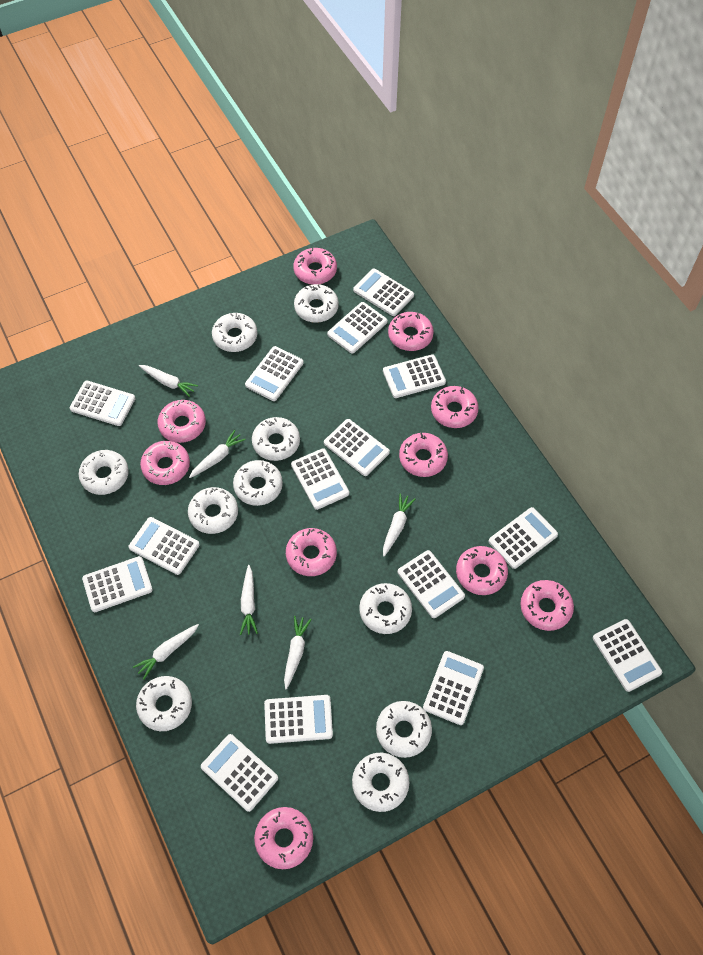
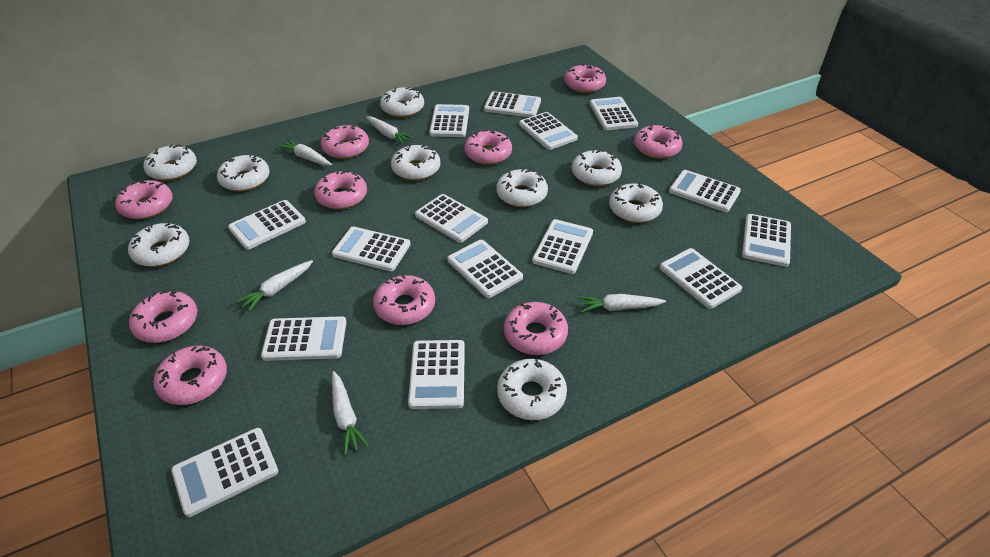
white carrot: [133,624,199,680] [139,365,198,397] [189,430,245,478] [240,565,258,635] [284,616,312,689] [383,493,415,557] = 6 -> [237,260,313,311] [277,139,332,166] [332,371,369,455] [366,116,414,145] [578,294,666,312] = 5
white donut: [79,450,129,495] [136,676,192,731] [188,487,238,534] [212,313,257,352] [233,460,283,506] [252,417,300,461] [294,284,339,323] [352,752,409,812] [359,583,412,634] [376,701,432,758] = 10 -> [128,223,190,267] [144,144,197,181] [217,154,270,191] [380,87,424,117] [391,145,440,180] [496,169,548,207] [497,358,567,420] [572,149,622,186] [609,182,663,223] = 9

